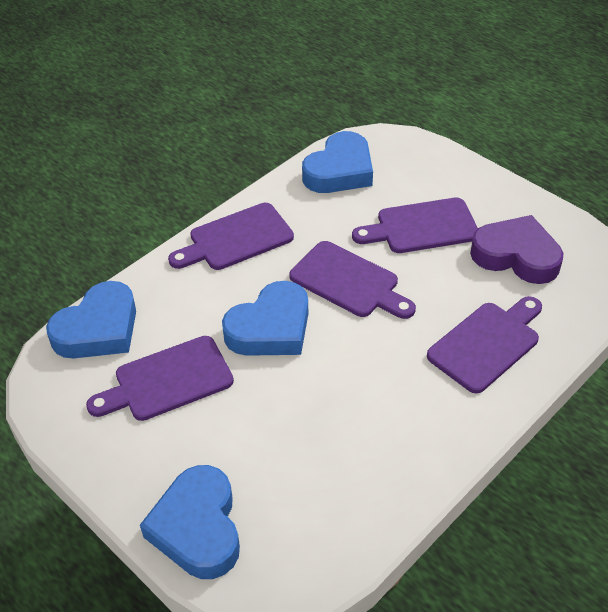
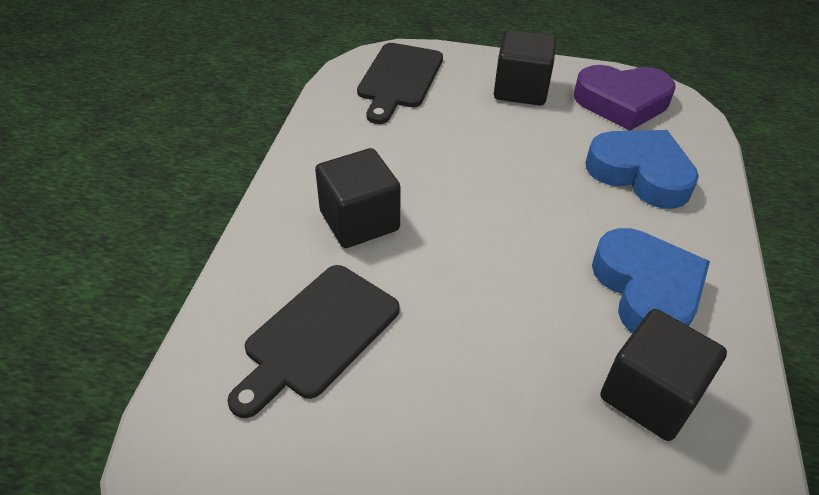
black cube: none = 0 -> [315,148,401,248] [494,29,556,106] [600,309,727,441] = 3
black cutting board: none = 0 -> [228,265,400,418] [357,43,443,124] = 2
blue heart: [46,281,136,359] [140,465,240,579] [222,281,308,356] [302,131,373,193] = 4 -> [585,130,699,209] [592,228,710,334] = 2
purple cutting board: [86,336,234,421] [168,203,294,270] [289,241,416,319] [352,197,478,253] [427,296,542,394] = 5 -> none = 0

